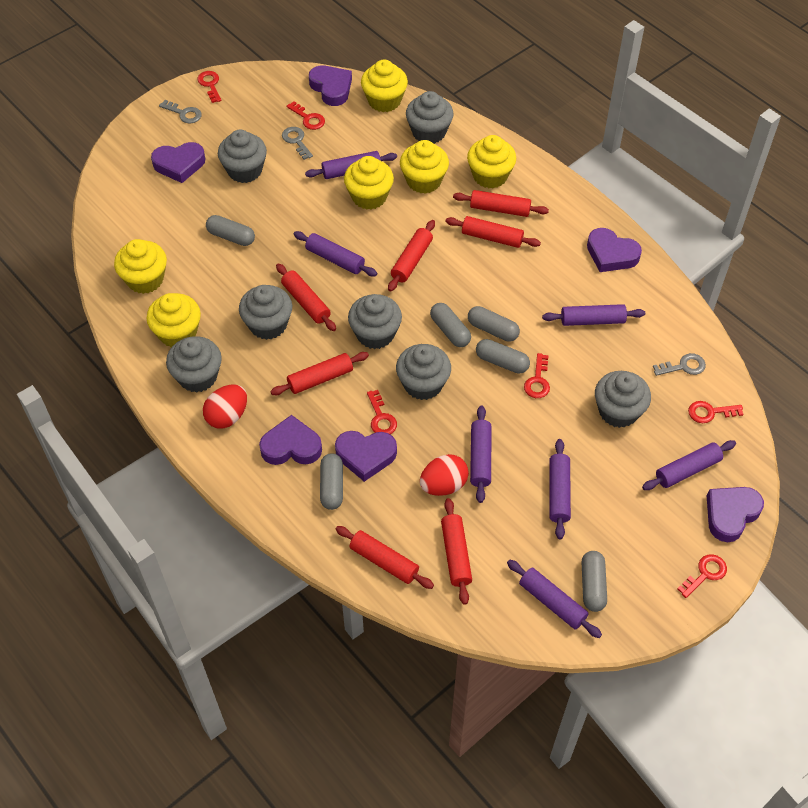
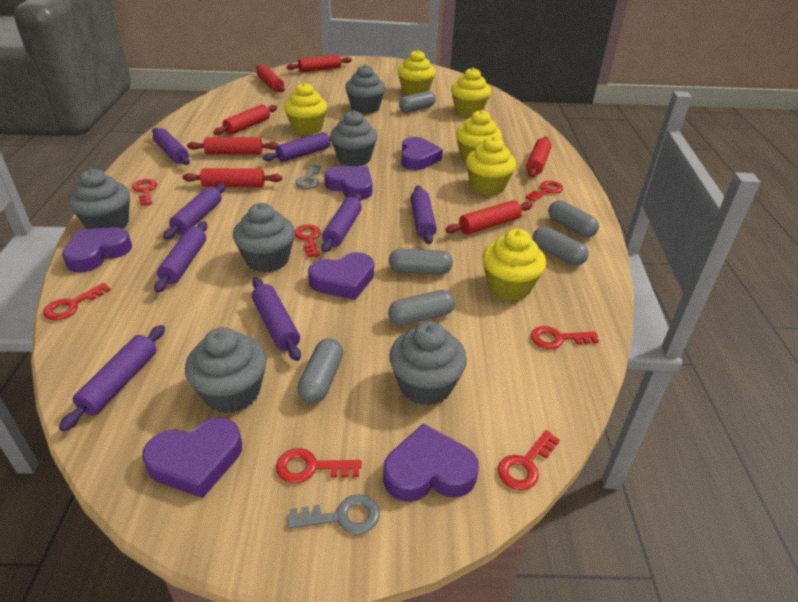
grey cupcake: [166,336,222,393] [218,130,267,183] [239,285,292,340] [348,294,402,349] [396,344,451,400] [406,91,454,144] [595,371,651,428] = 7 -> [68,169,130,229] [185,327,267,413] [233,203,295,272] [330,110,377,166] [345,64,385,114] [389,321,467,405] = 6
grey key: [159,100,202,124] [282,127,313,160] [653,353,706,376] = 3 -> [288,494,380,535] [295,164,321,189] = 2
purple rolling pin: [293,231,377,277] [305,151,397,179] [470,406,491,503] [507,559,602,638] [542,304,645,326] [549,439,571,539] [642,440,736,490] = 7 -> [59,325,165,432] [152,128,190,165] [154,221,207,293] [163,184,225,240] [252,278,301,361] [263,132,331,162] [321,194,362,253] [411,185,437,244] = 8
red egg: [203,385,247,429] [420,454,469,496] = 2 -> none = 0
red key: [197,71,222,103] [287,101,325,130] [367,390,397,434] [524,353,550,398] [677,554,727,598] [688,401,743,423] = 6 -> [43,283,111,320] [132,179,157,205] [276,448,362,483] [295,224,321,257] [498,430,560,490] [525,181,563,202] [531,326,599,349] = 7

